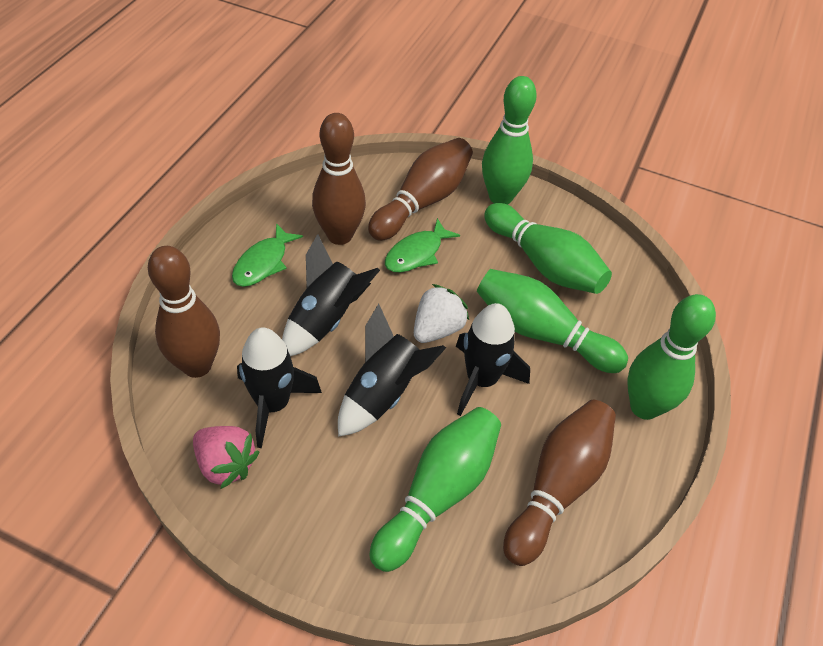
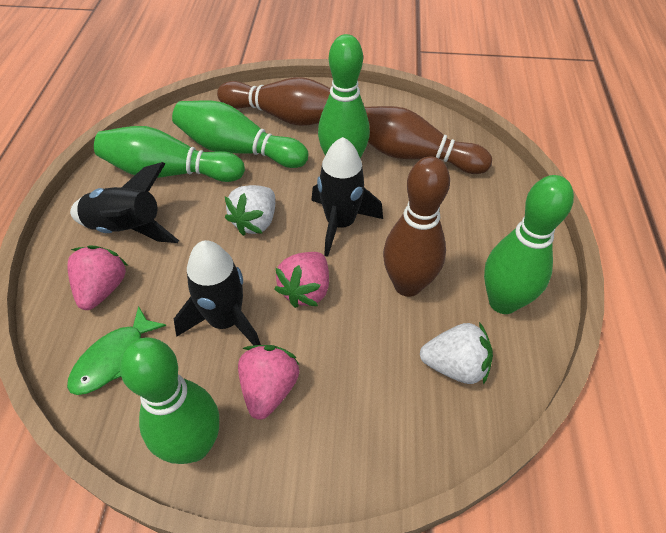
black rocket: [237,327,322,448] [282,234,380,356] [338,304,446,437] [456,303,530,416] = 4 -> [70,162,179,243] [174,240,261,345] [311,137,383,257] = 3
brown bowling pin: [148,246,220,378] [312,113,366,245] [368,138,473,241] [503,400,616,566] = 4 -> [217,77,330,126] [365,106,492,174] [383,157,450,297] = 3
green fish: [232,223,303,287] [385,218,460,272] = 2 -> [67,306,166,395] = 1
pink strawberry: [193,426,259,489] = 1 -> [67,245,128,310] [238,345,300,420] [274,252,329,308] = 3
white strawberry: [414,284,469,343] = 1 -> [225,185,275,236] [420,322,493,385] = 2

